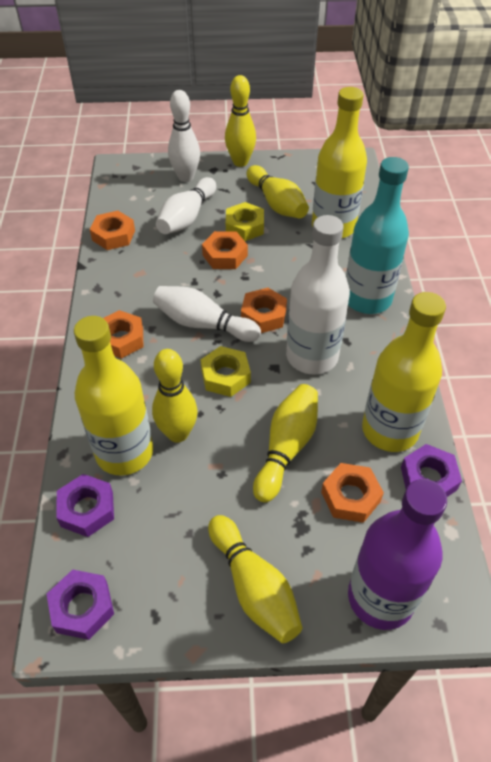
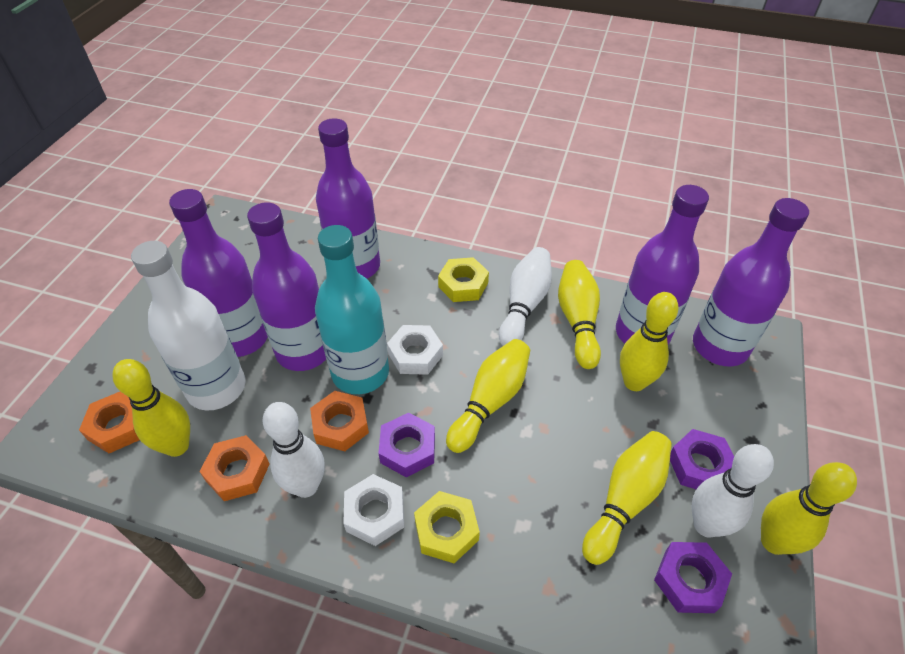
orange nut: [90,211,135,250] [103,310,143,359] [202,231,248,269] [241,288,287,333] [321,463,384,523] = 5 -> [79,392,139,453] [199,435,270,501] [310,391,369,451] = 3
purple bottle: [348,479,447,630] = 1 -> [169,189,268,357] [247,202,326,371] [316,118,380,279] [616,185,709,344] [693,198,809,366] = 5
white nut: none = 0 -> [343,474,404,546] [387,325,443,375] = 2
yellow bottle: [74,316,153,475] [312,87,367,238] [362,292,446,452] = 3 -> none = 0
yellow bowling pin: [152,349,197,443] [208,515,302,643] [225,75,256,167] [247,165,309,219] [253,384,318,503] = 5 -> [112,359,190,457] [446,339,530,453] [558,260,601,369] [582,431,672,565] [620,292,678,391] [761,462,857,555] = 6

